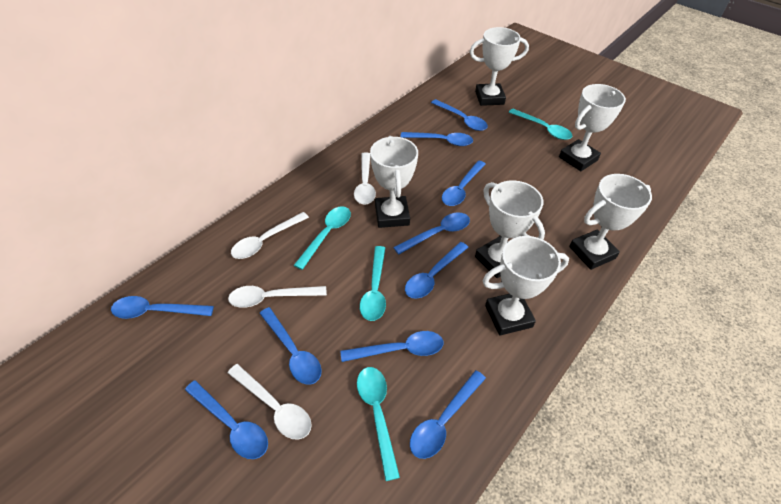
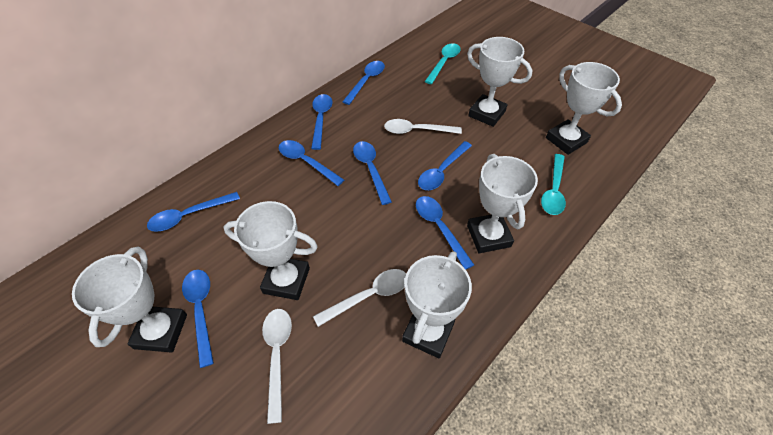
blue spoon: [111,296,214,319] [185,380,268,459] [259,307,322,384] [341,331,443,362] [393,212,470,255] [400,132,473,146] [405,242,469,299] [410,370,486,459] [431,99,488,131] [442,160,486,206] = 10 -> [147,192,240,232] [182,270,214,368] [278,140,344,186] [311,94,332,150] [342,61,385,105] [353,141,392,205] [416,196,474,270] [418,141,472,190] = 8
turquoise spoon: [294,206,351,270] [357,367,400,481] [360,246,386,321] [509,109,572,140] = 4 -> [425,43,461,84] [541,154,566,215] = 2
white spoon: [228,286,327,308] [228,364,312,440] [231,212,309,259] [354,152,376,205] = 4 -> [262,309,292,424] [313,269,406,327] [384,119,462,134] = 3

